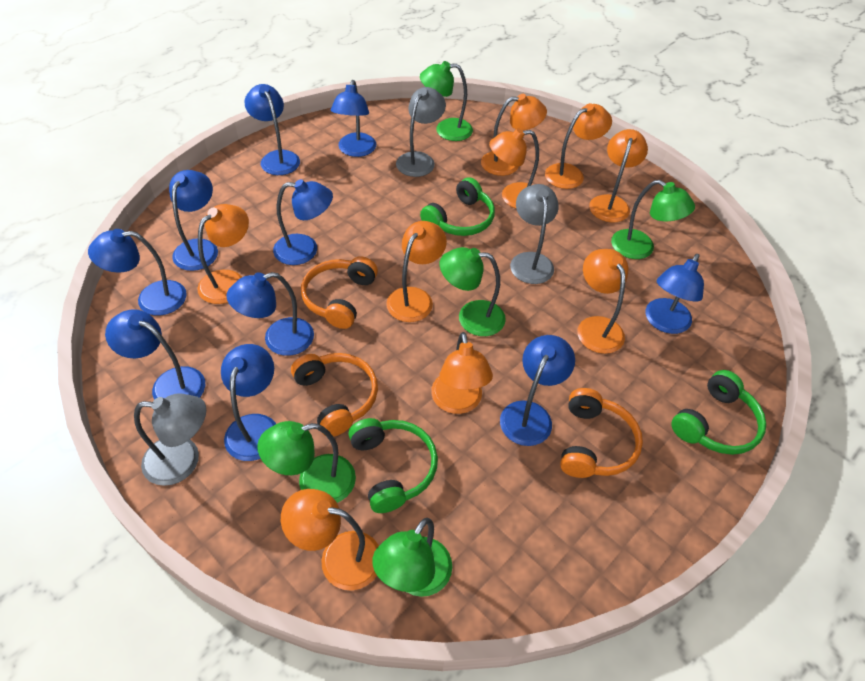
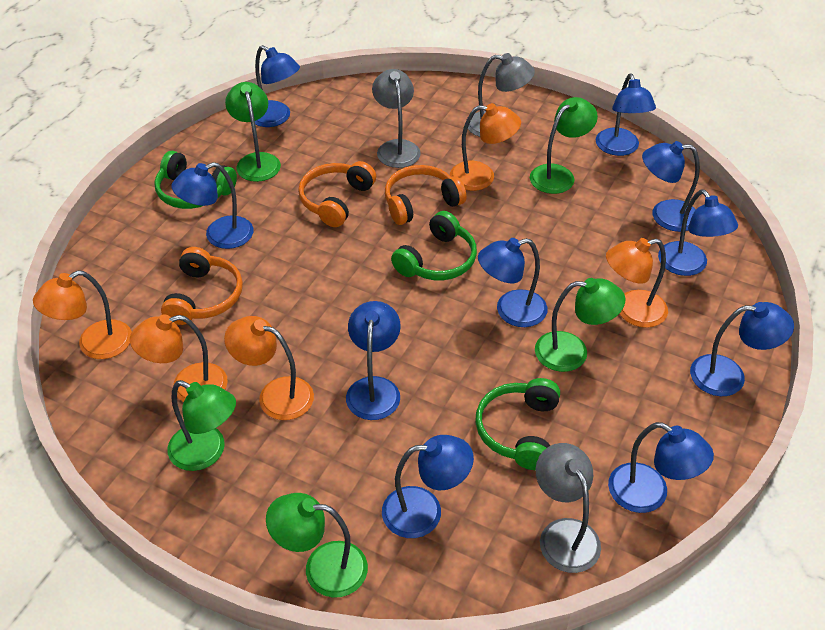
orange lamp: [197,204,249,304] [281,489,379,590] [386,221,447,322] [431,332,493,414] [481,94,547,176] [489,128,539,208] [545,103,612,189] [577,249,628,354] [589,129,648,222] = 9 -> [33,270,132,359] [130,314,228,402] [224,316,314,420] [450,103,521,191] [606,238,668,328] = 5

